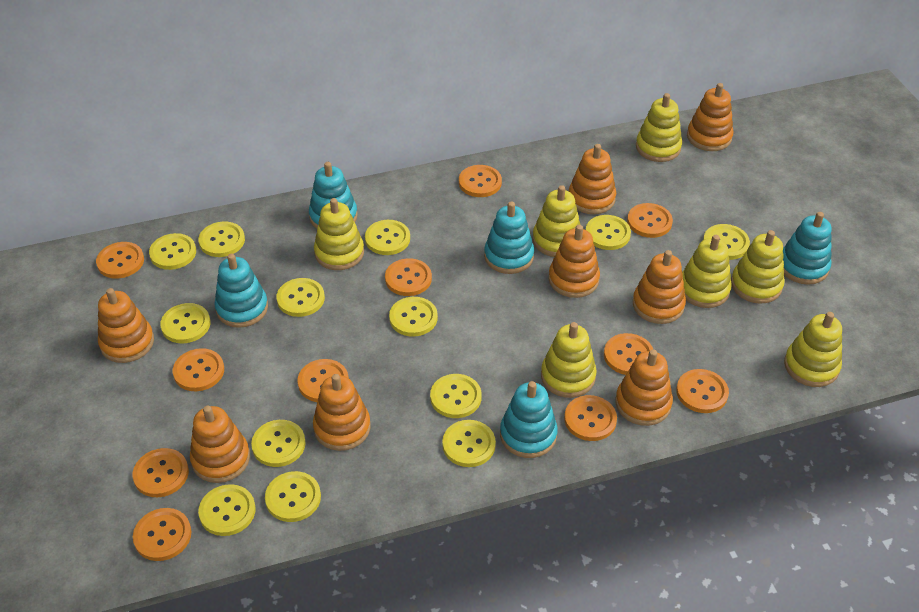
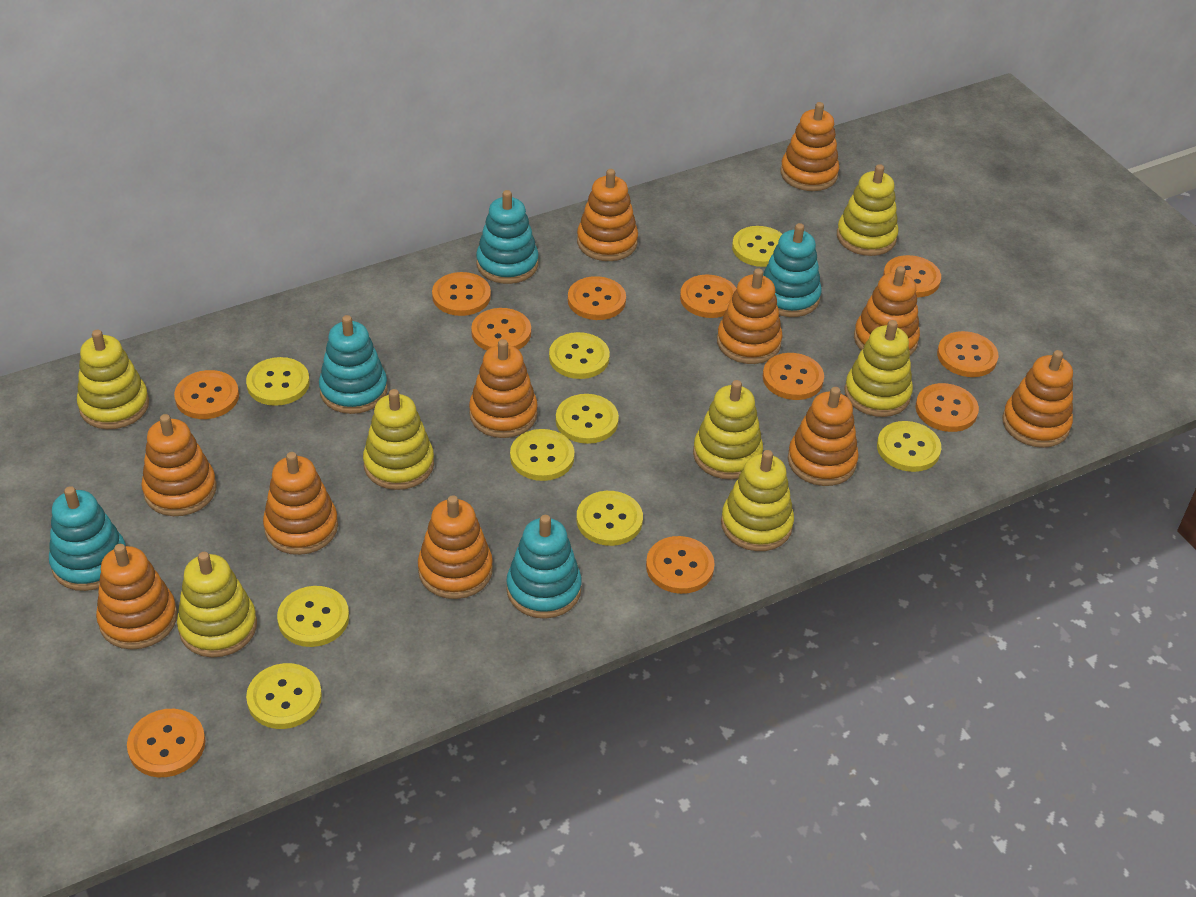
orange stacking toy: [98,288,154,363] [190,406,250,483] [313,374,370,451] [549,225,600,298] [569,144,616,214] [615,349,673,426] [633,250,686,324] [687,83,733,151] = 8 -> [96,544,177,650] [141,414,217,516] [263,452,338,555] [418,495,493,599] [469,339,538,438] [577,169,638,261] [717,268,782,364] [781,102,839,191] [788,387,859,486] [854,266,920,356] [1002,350,1073,448] = 11
yellow button: [149,233,196,270] [160,303,210,343] [198,222,245,257] [198,484,256,536] [251,420,306,467] [265,471,321,522] [276,278,325,317] [365,220,410,255] [389,297,438,337] [430,374,482,418] [442,420,496,467] [586,215,631,250] [703,224,750,260] = 13 -> [246,357,310,406] [246,663,322,729] [277,586,349,647] [510,429,574,481] [549,332,610,379] [556,394,619,444] [577,491,643,546] [732,226,782,267] [877,421,941,472] = 9

